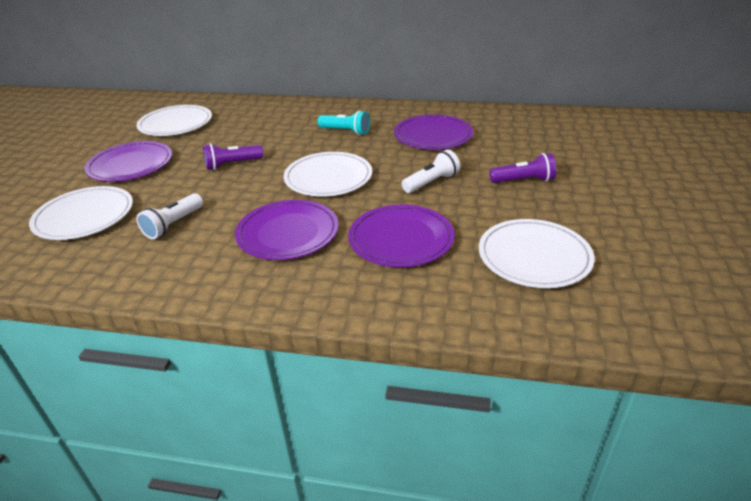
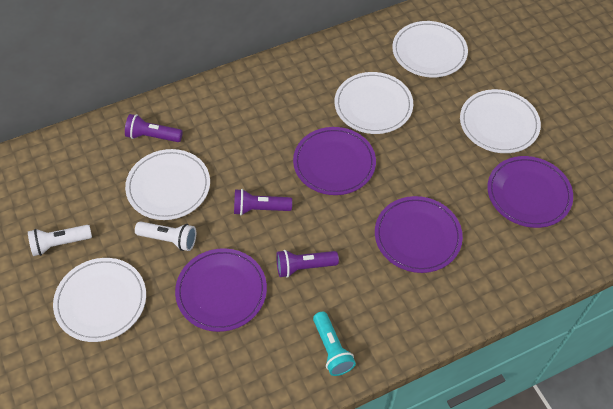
purple flashlight: [203,143,263,170] [489,153,556,183] = 2 -> [125,114,183,142] [234,189,292,215] [276,250,339,278] = 3
white plate: [29,186,133,240] [136,105,212,136] [283,152,372,196] [479,219,595,288] = 4 -> [53,258,146,342] [125,149,210,220] [334,72,413,134] [392,21,468,77] [460,89,541,153] = 5

